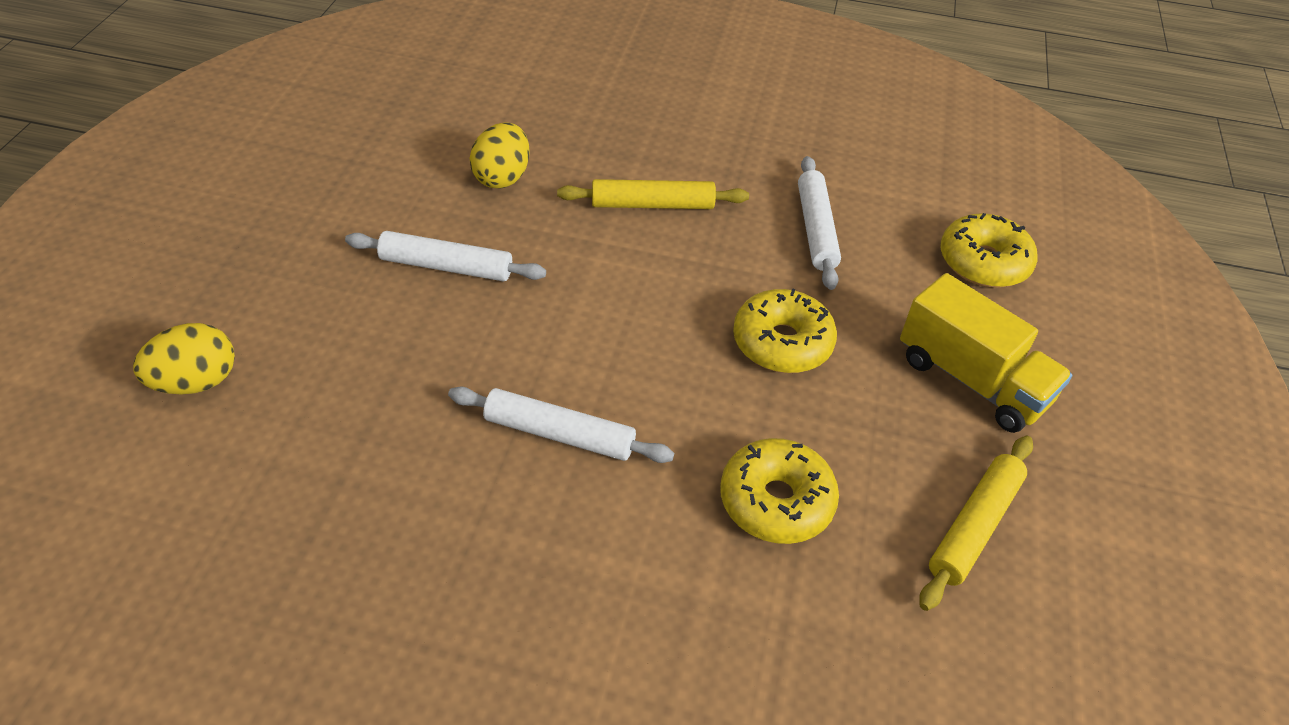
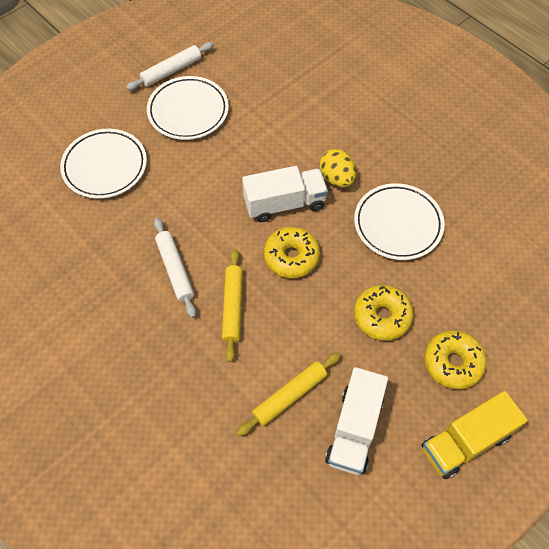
white plate: none = 0 -> [60,129,147,199] [147,76,229,140] [354,183,445,260] = 3
white rolling pin: [345,231,546,282] [448,387,674,463] [798,156,841,290] = 3 -> [126,42,214,90] [154,218,196,318] = 2
white truck: none = 0 -> [242,166,328,222] [325,367,388,475] = 2
yellow egg: [133,323,235,395] [470,122,529,189] = 2 -> [320,149,356,188] = 1

